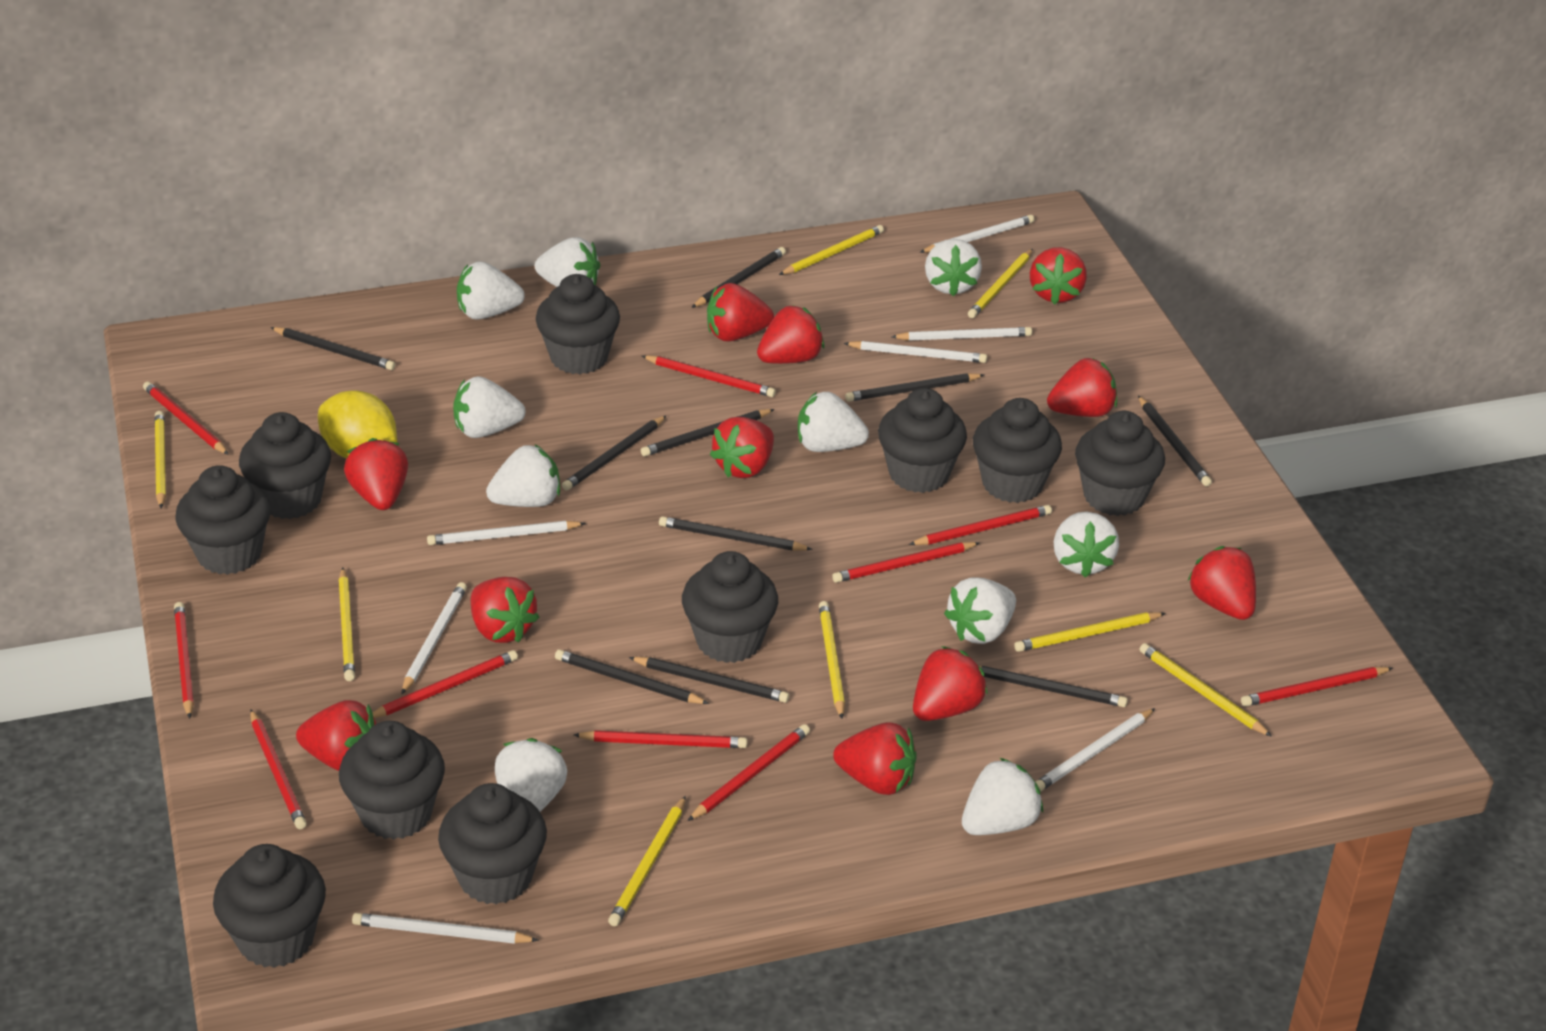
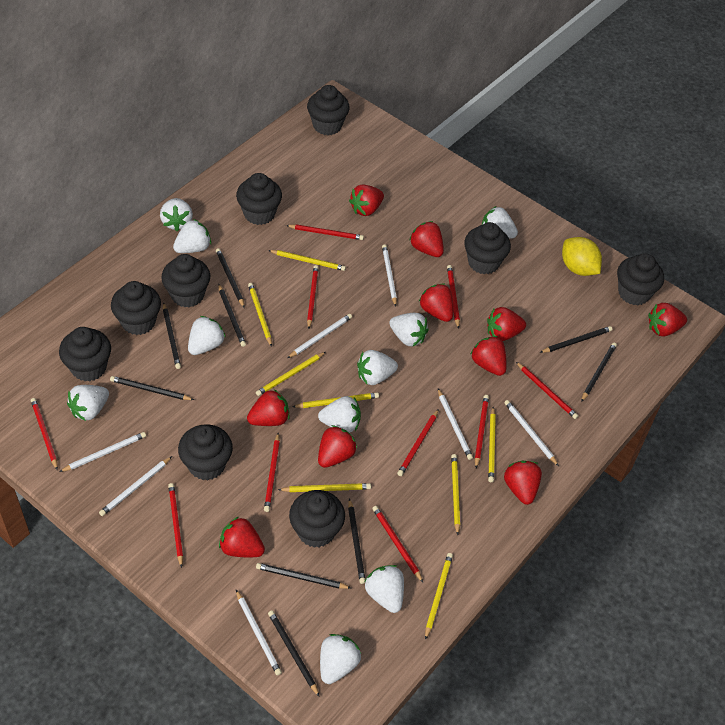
black cupcake: [175,465,271,575] [213,844,326,968] [239,412,331,519] [339,721,445,840] [438,783,547,905] [536,274,620,374] [682,551,778,663] [878,388,967,493] [973,398,1062,503] [1075,411,1165,516] = 10 -> [59,327,111,382] [111,281,161,335] [161,254,210,308] [178,424,233,480] [236,173,282,225] [289,490,345,548] [307,85,350,135] [464,222,511,274] [617,253,664,305] = 9
black pencil: [270,327,395,370] [555,650,709,704] [562,415,667,491] [629,657,789,703] [641,409,775,456] [659,516,813,551] [691,247,786,308] [845,373,984,402] [980,666,1128,707] [1138,396,1212,486] = 10 -> [110,376,194,400] [163,302,181,369] [216,248,244,307] [218,284,246,347] [256,563,351,589] [268,610,319,696] [348,498,365,584] [540,326,612,353] [581,343,617,402] = 9
red strawberry: [296,700,376,771] [344,438,408,510] [471,577,539,643] [707,283,774,342] [710,417,774,478] [757,305,824,364] [833,722,917,795] [913,646,988,721] [1030,247,1087,305] [1047,358,1117,417] [1187,546,1256,620] = 11 -> [219,516,265,557] [247,389,290,426] [318,425,357,468] [349,184,384,216] [409,221,444,257] [419,284,453,322] [471,336,507,376] [487,307,526,341] [504,461,542,505] [648,303,687,336] = 10

